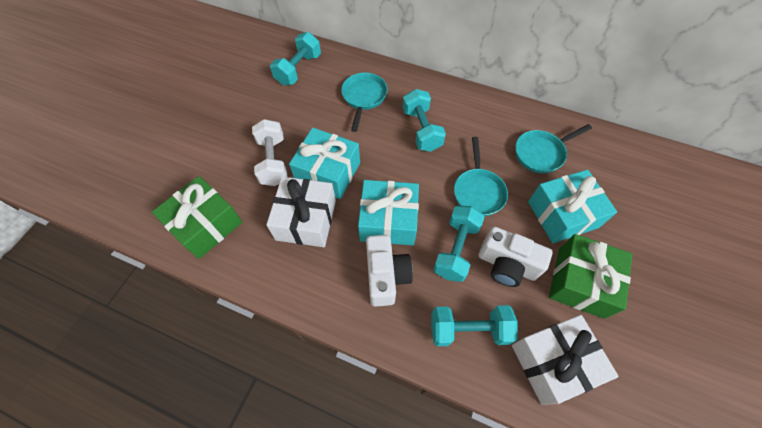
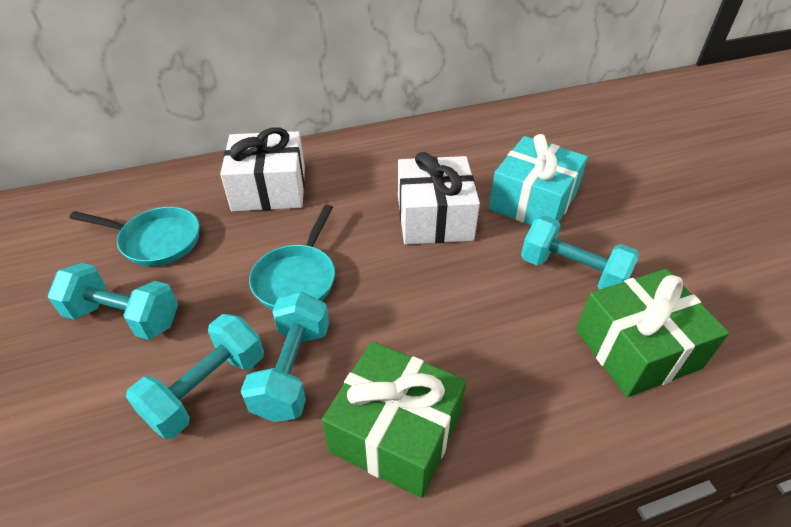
turquoise gift: [289,128,360,199] [358,180,419,245] [528,169,617,243] = 3 -> [489,134,588,225] = 1
turquoise pan: [341,72,388,132] [454,137,508,216] [515,124,592,173] = 3 -> [70,207,200,266] [249,205,335,310] = 2
white camera: [366,235,413,307] [478,227,553,287] = 2 -> none = 0
white dumbbell: [252,119,287,186] = 1 -> none = 0

